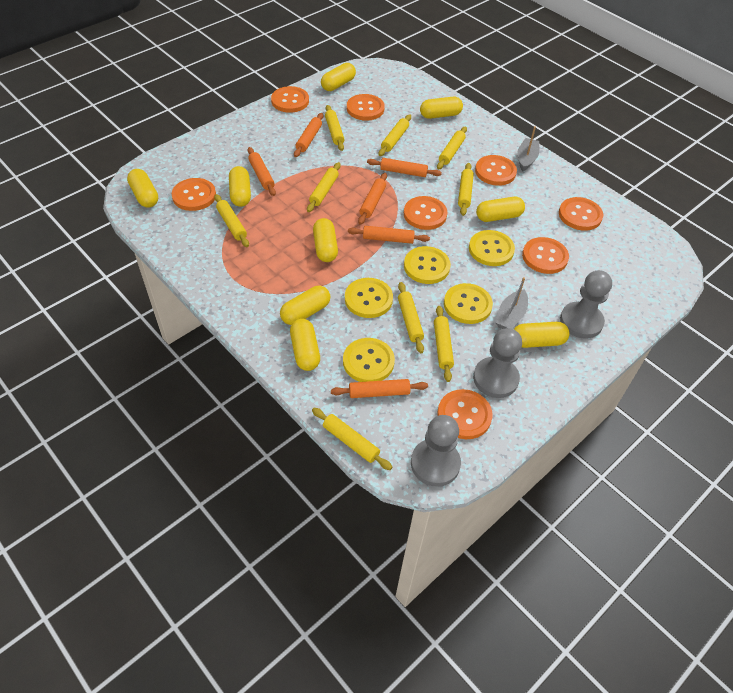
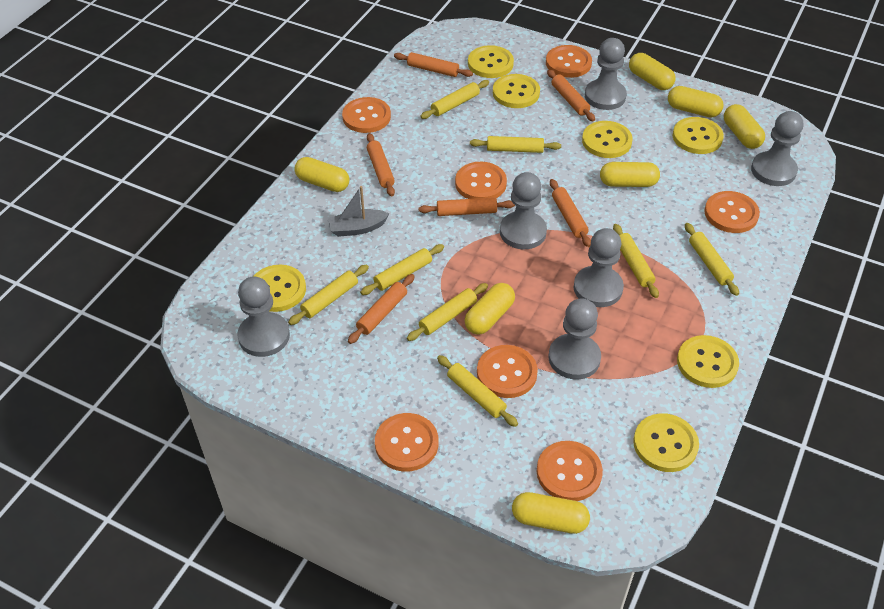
grey boat: [495,277,528,329] [517,126,539,172] = 2 -> [328,186,389,237] = 1
grey pawn: [411,415,461,487] [473,328,522,398] [560,270,612,339] = 3 -> [237,276,290,357] [500,172,547,249] [549,298,601,380] [574,228,624,307] [585,38,627,110] [751,111,803,186] = 6
orange button: [172,178,216,211] [271,86,309,113] [347,94,385,121] [404,196,447,230] [437,389,493,439] [475,155,517,186] [522,237,569,274] [559,197,603,231] = 8 -> [342,97,391,133] [375,413,438,472] [455,162,507,199] [477,345,538,398] [537,441,603,501] [546,45,592,78] [704,191,760,233] = 7
yellow button: [343,338,395,382] [345,278,393,318] [404,246,451,284] [444,283,493,324] [469,230,515,266] = 5 -> [254,265,306,312] [468,45,514,78] [493,74,540,108] [582,121,633,158] [633,413,699,472] [673,117,724,154] [677,335,739,388] = 7
yellow capsule: [127,169,158,208] [229,166,251,207] [280,286,331,325] [290,319,320,371] [313,218,338,262] [321,63,356,91] [420,97,463,119] [476,197,525,222] [514,322,570,348] = 9 -> [295,157,349,192] [464,283,515,335] [512,492,590,534] [600,162,660,187] [629,53,676,90] [668,86,724,117] [724,104,765,149] = 7
yellow rolling pin: [214,194,249,247] [307,162,341,212] [312,408,392,470] [325,105,345,151] [379,114,411,156] [398,282,424,353] [434,306,454,382] [437,126,467,170] [458,163,474,216] = 9 -> [288,265,369,325] [360,244,444,295] [407,283,488,341] [420,80,489,119] [437,355,518,427] [470,136,561,153] [613,224,659,298] [685,223,739,296] = 8

